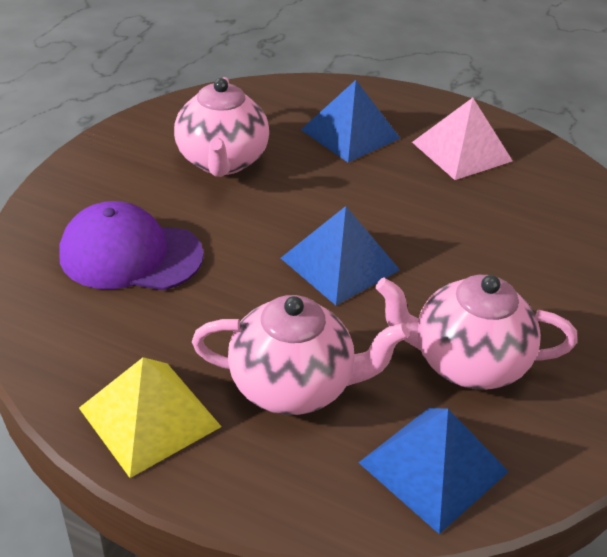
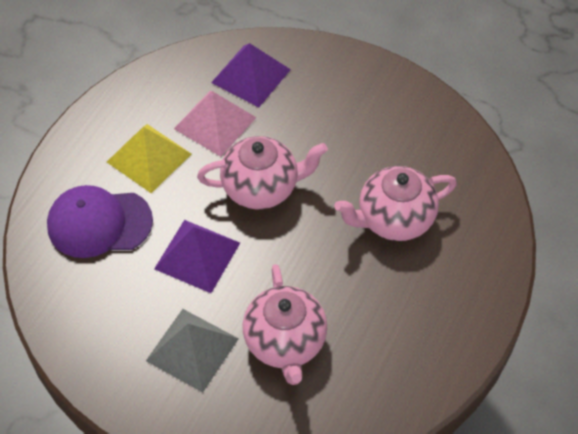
blue pyramid: [281,206,400,305] [301,80,401,163] [358,408,509,534] = 3 -> none = 0
grey pyramid: none = 0 -> [146,309,239,392] = 1
purple pyramid: none = 0 -> [154,220,240,293] [211,43,291,107] = 2

